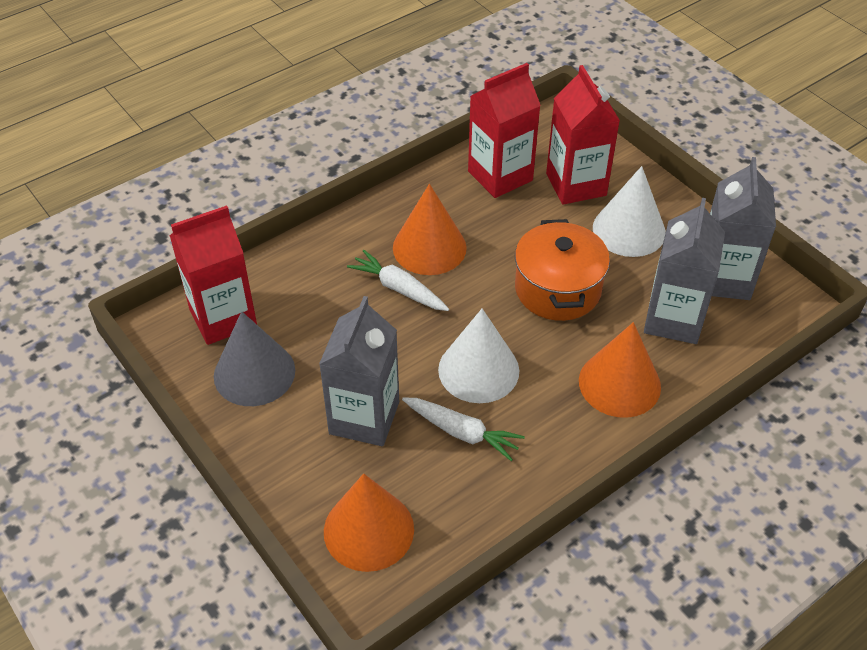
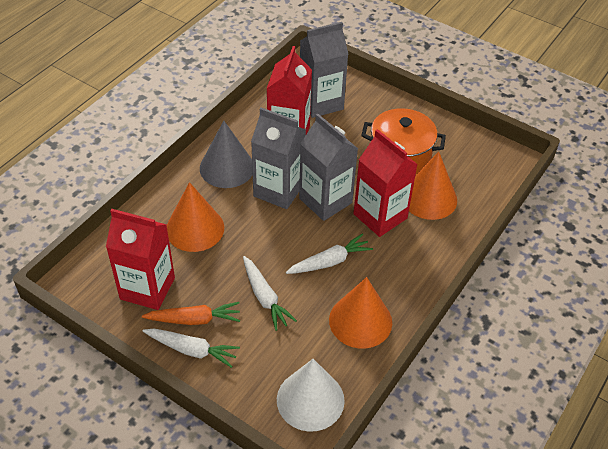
orange carrot: none = 0 -> [142,302,240,325] = 1
white carrot: [347,250,449,311] [402,397,525,461] = 2 -> [143,329,240,368] [243,256,297,331] [286,234,373,274] = 3
white cone: [438,308,519,403] [593,166,666,257] = 2 -> [277,359,345,432] = 1

